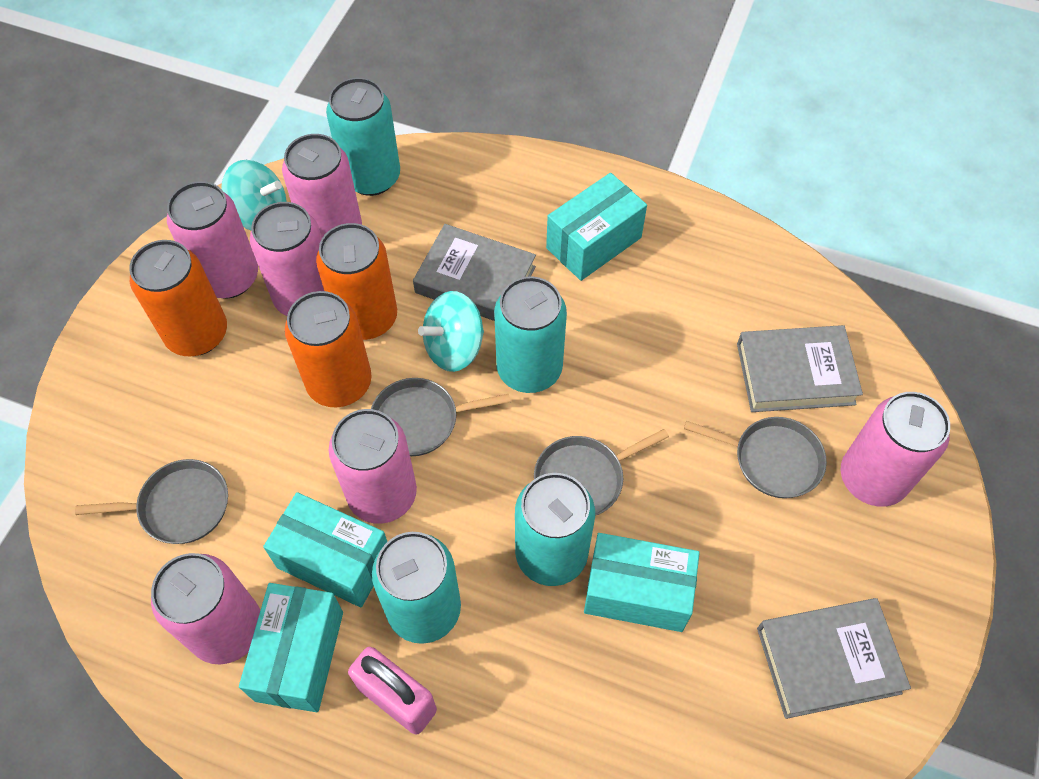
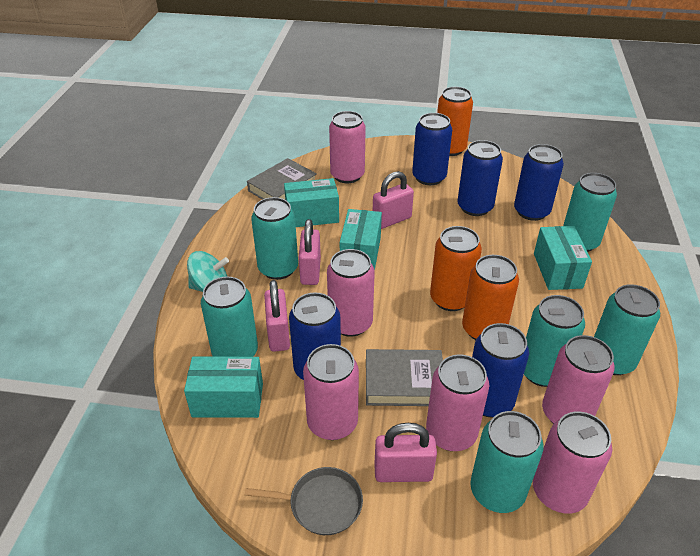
blue can: none = 0 -> [289,293,341,380] [412,113,452,185] [457,140,503,216] [472,323,529,418] [514,144,564,221] = 5
grey book: [413,224,536,321] [737,325,863,412] [757,598,911,719] = 3 -> [247,158,317,200] [366,349,443,406] = 2
grey pan: [75,459,228,544] [371,378,510,456] [534,429,669,516] [684,417,827,498] = 4 -> [245,467,363,535] = 1
pink padlock: [348,647,437,735] = 1 -> [264,280,290,352] [299,219,321,285] [373,171,414,229] [374,423,437,482] = 4
turquoise can: [326,78,400,196] [372,532,461,644] [494,276,567,393] [515,473,595,586] = 4 -> [201,277,258,357] [251,197,298,280] [470,411,544,513] [524,295,585,387] [563,173,617,252] [594,284,660,375] = 6
turquoise spinning top: [221,160,287,231] [418,291,484,372] = 2 -> [187,251,229,292] = 1

